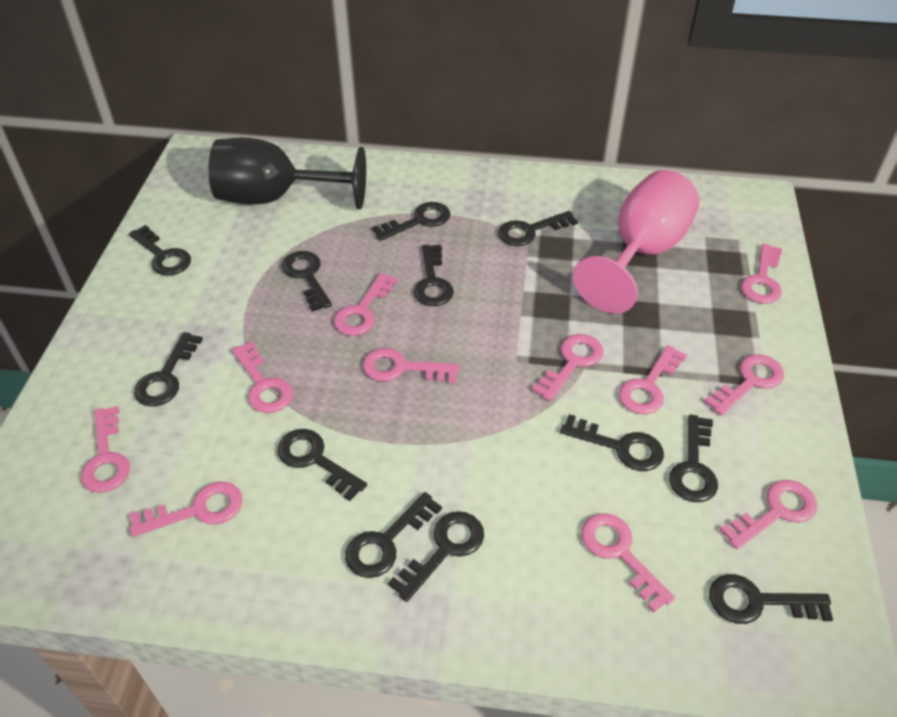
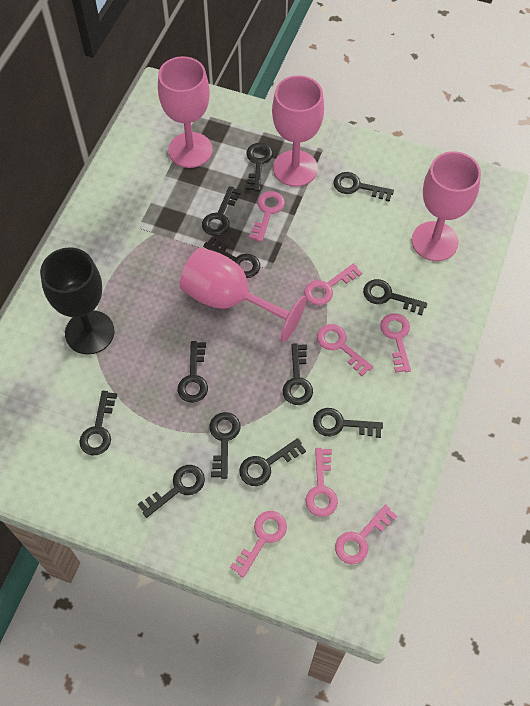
pink goblet: [573,170,699,314] = 1 -> [158,56,213,168] [180,247,307,342] [272,75,324,187] [412,151,481,261] = 4
pink key: [81,406,130,493] [130,482,243,537] [232,342,293,413] [334,273,398,336] [363,348,460,383] [532,334,603,401] [582,513,675,613] [619,345,686,414] [704,354,784,416] [720,480,817,549] [741,244,782,304] = 11 -> [230,511,287,578] [249,191,285,242] [304,263,362,305] [306,448,338,517] [317,324,373,376] [335,504,397,564] [380,313,411,373] = 7

